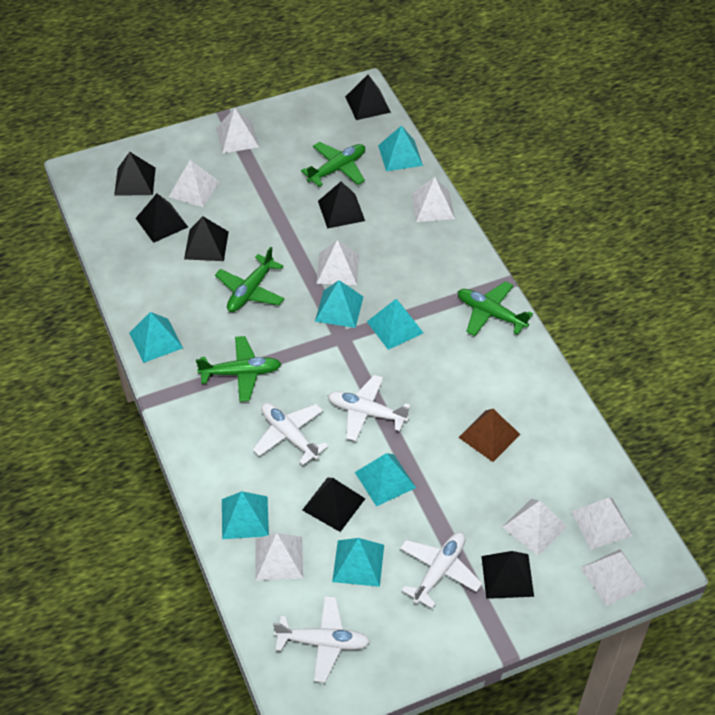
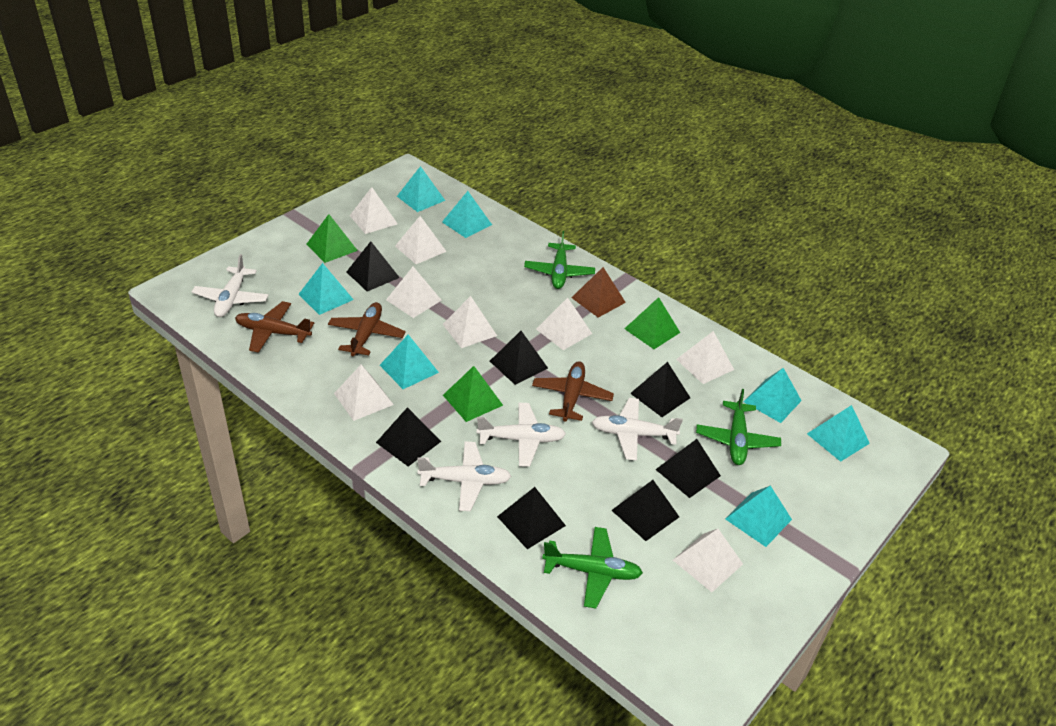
brown plane: none = 0 -> [235,301,314,353] [328,302,406,356] [532,361,614,422] = 3
green plane: [196,336,281,402] [215,247,285,312] [301,142,365,187] [458,281,533,336] = 4 -> [524,231,595,289] [542,527,643,609] [696,389,781,465] = 3
green pyramid: none = 0 -> [306,214,358,263] [443,366,503,422] [624,297,680,349] = 3

